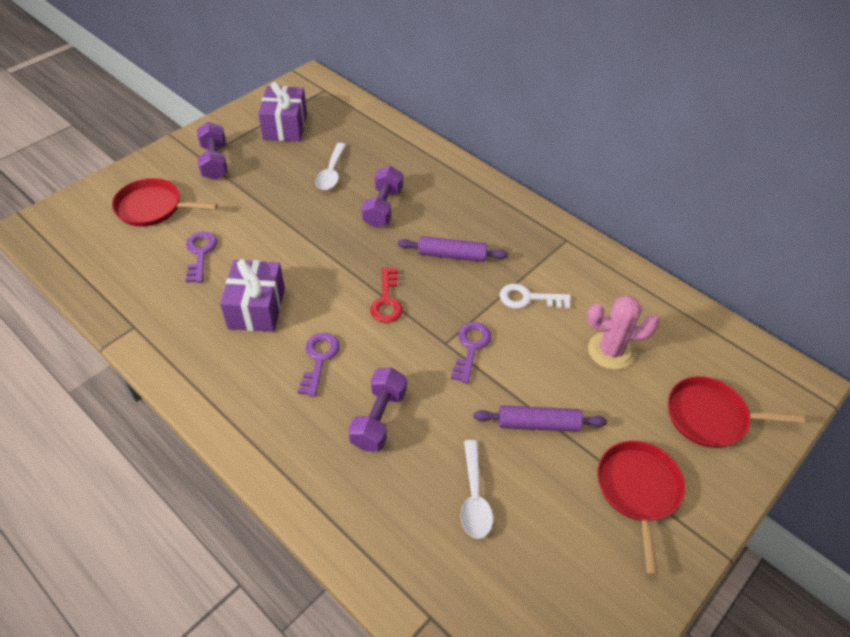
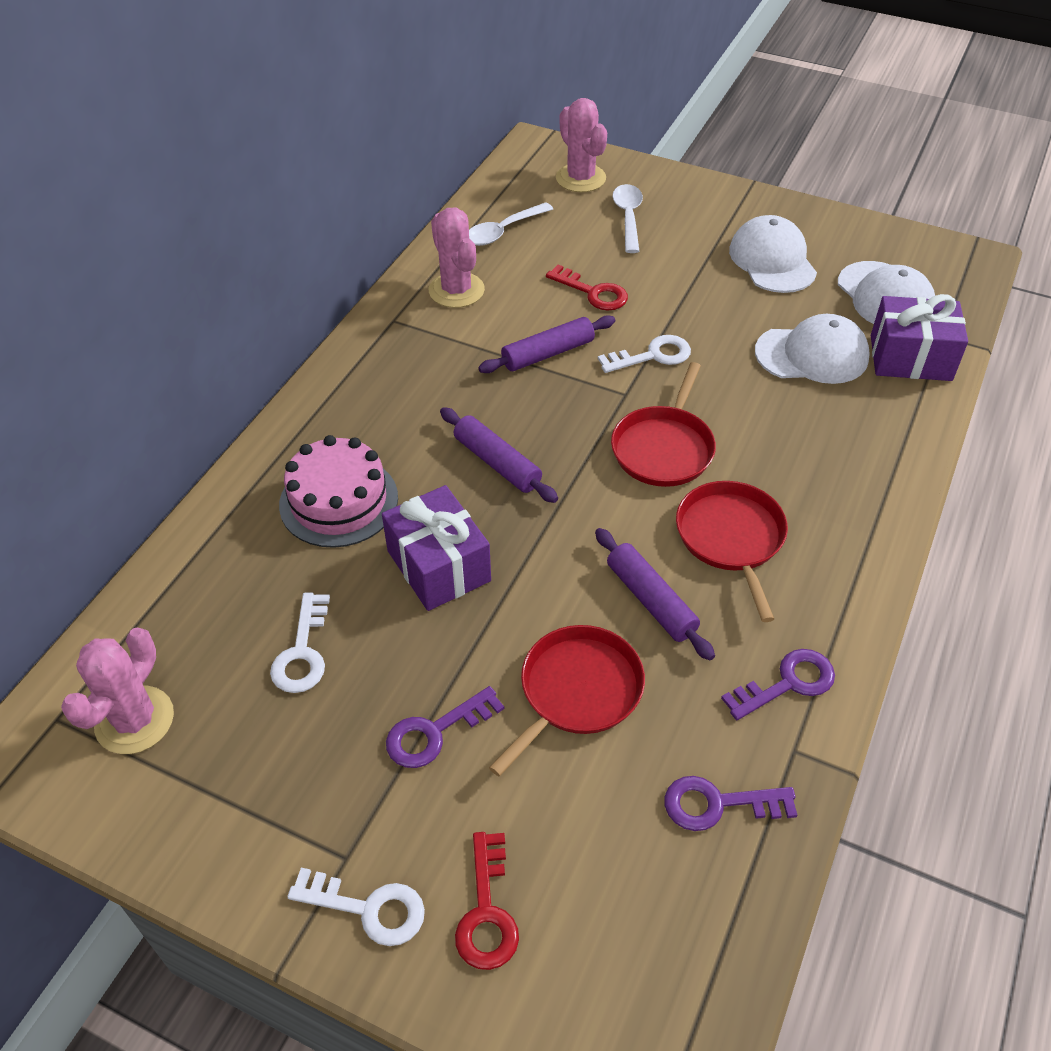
pink cactus: [587,295,660,370] = 1 -> [61,628,174,754] [429,208,485,308] [556,98,607,192] = 3
pink cake: none = 0 -> [279,435,398,548] = 1
purple dumbbell: [197,122,228,180] [348,368,407,451] [361,166,403,228] = 3 -> none = 0
purple rolling pin: [398,236,508,262] [474,405,607,432] = 2 -> [440,407,558,503] [478,315,615,373] [595,528,715,660] = 3
red key: [370,268,403,323] = 1 -> [455,832,519,970] [546,264,628,311] = 2
white cap: none = 0 -> [729,215,817,293] [755,314,870,384] [838,261,935,324] = 3
white key: [499,284,571,309] = 1 -> [270,593,330,693] [287,868,425,946] [598,335,691,373] = 3

